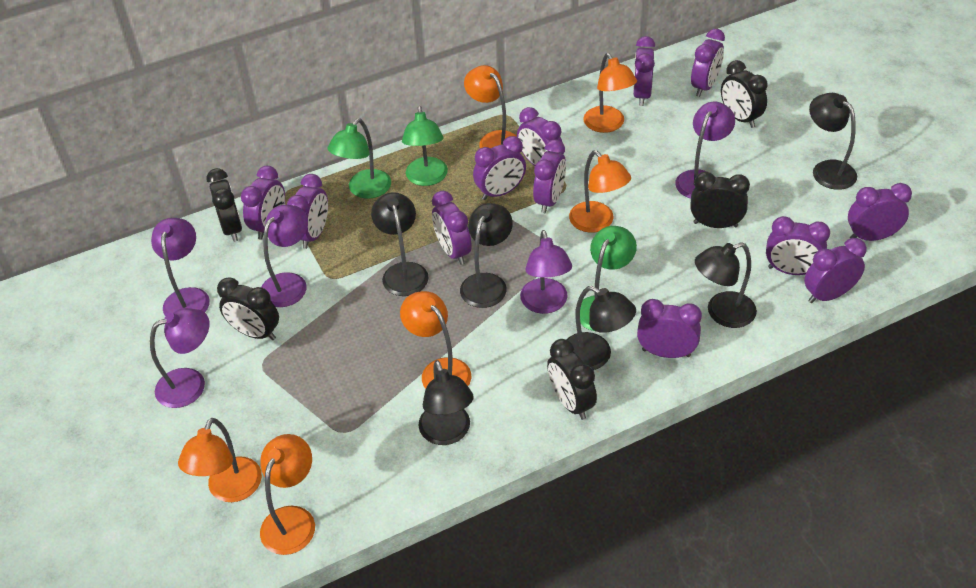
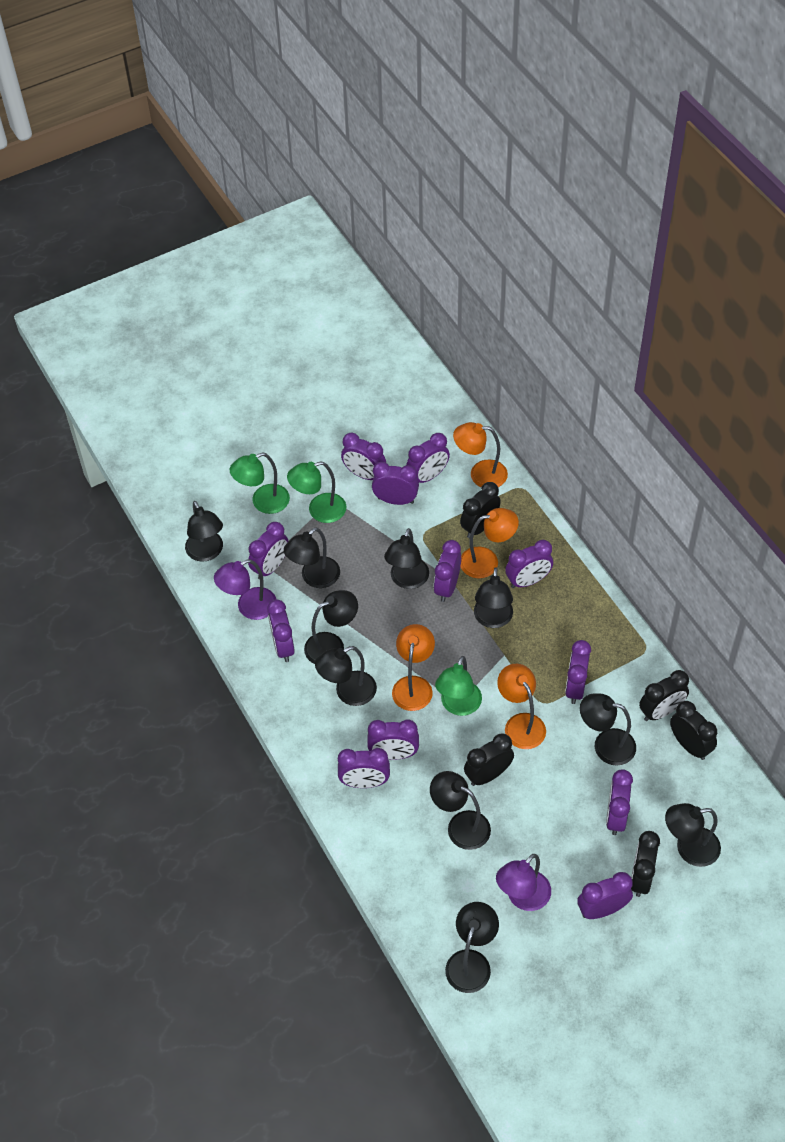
black lamp: [371,192,428,296] [418,360,474,445] [460,203,513,308] [566,286,636,370] [695,242,757,328] [809,93,857,190] = 6 -> [185,501,223,562] [284,527,340,588] [304,590,358,664] [315,646,377,706] [384,528,429,589] [430,771,491,850] [445,902,499,993] [474,567,513,628] [580,693,636,765] [665,803,721,867] = 10
orange lamp: [178,418,262,502] [260,434,315,555] [400,291,471,389] [464,65,517,148] [569,150,631,233] [583,53,637,133] = 6 -> [392,624,435,711] [453,422,508,487] [460,508,519,578] [497,664,546,749] = 4
purple lamp: [150,308,210,408] [151,218,210,316] [262,205,308,307] [520,230,572,314] [675,102,735,198] = 5 -> [214,559,276,620] [496,854,551,911] = 2

